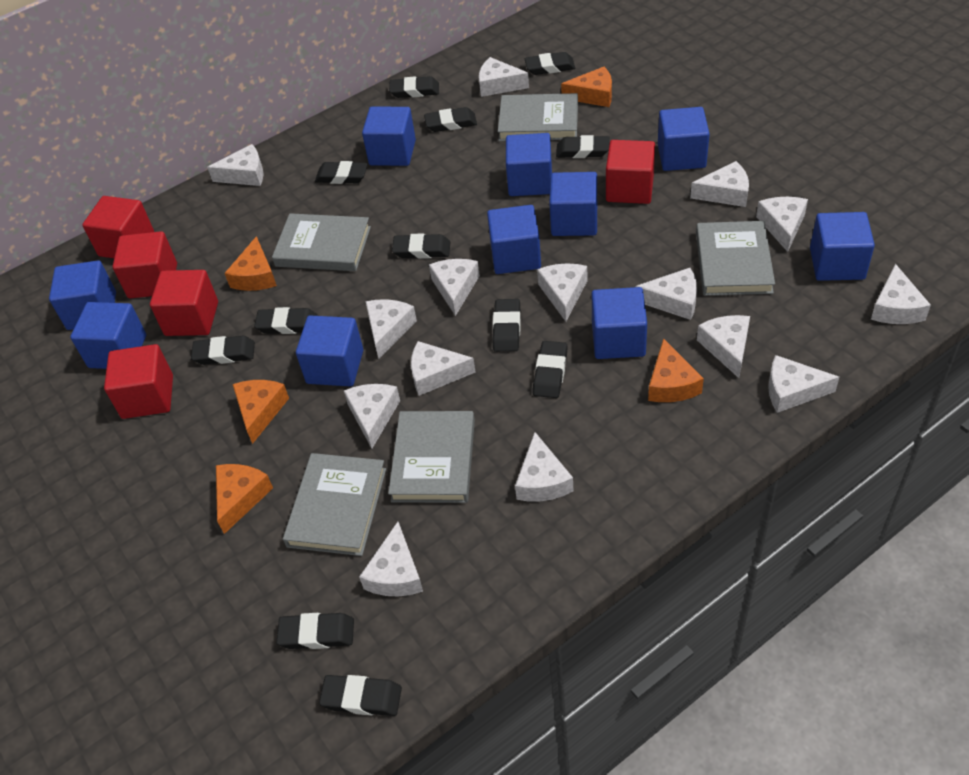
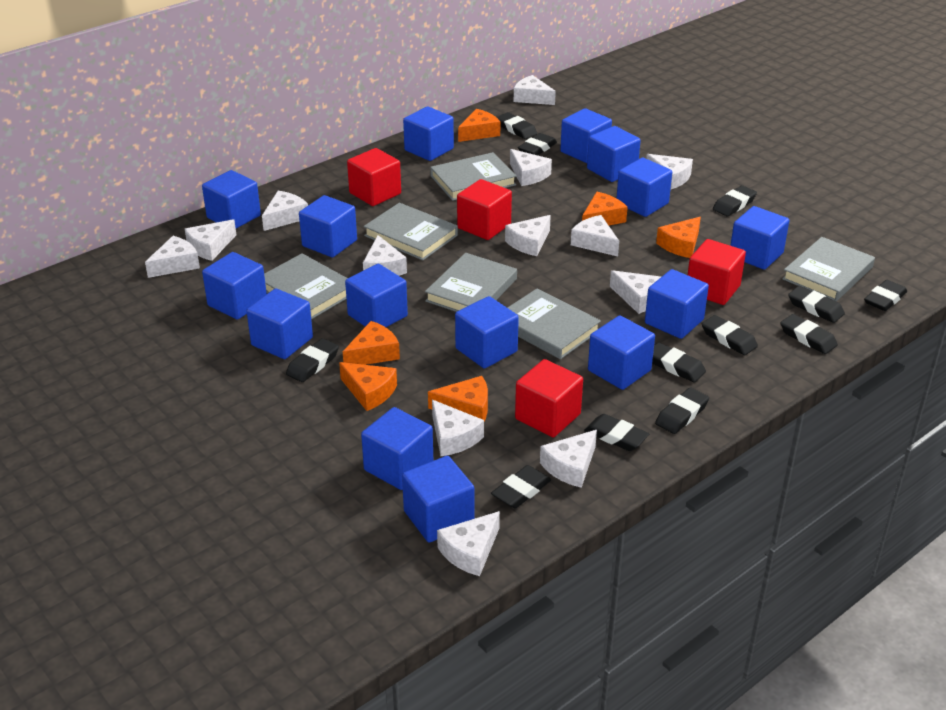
blue cube: [49,260,116,330] [70,302,146,369] [296,315,363,387] [362,107,416,166] [487,205,541,274] [506,133,552,196] [549,172,597,236] [592,287,647,359] [658,107,710,171] [810,212,875,281] = 10 -> [202,170,261,229] [202,252,267,320] [246,288,313,359] [299,195,357,257] [345,264,408,327] [361,407,433,490] [402,456,474,542] [403,106,454,161] [455,296,519,369] [560,108,612,163] [587,126,641,182] [588,315,655,390] [616,158,672,217] [645,269,709,339] [730,206,790,270] = 15
grey book: [272,213,371,271] [283,453,386,556] [388,411,475,503] [498,93,578,141] [696,221,775,296] = 5 -> [264,253,347,319] [364,203,458,260] [425,253,517,312] [430,152,516,201] [508,288,601,359] [782,237,875,301] = 6
orange cheese: [216,464,273,534] [225,236,277,291] [233,380,289,444] [561,67,612,107] [648,338,704,402] = 5 -> [339,362,397,411] [343,321,400,365] [428,376,488,421] [458,109,500,142] [582,192,628,225] [656,217,701,258] = 6
red cube: [82,196,154,258] [104,344,173,419] [113,231,177,299] [150,270,218,336] [606,140,655,204] = 5 -> [347,148,401,206] [457,179,512,240] [515,359,583,438] [688,239,746,305] = 4
white cheese: [207,144,264,186] [344,384,400,448] [359,522,423,597] [366,299,417,359] [411,341,476,396] [429,259,480,316] [479,57,529,97] [515,432,573,501] [537,264,588,321] [635,268,697,320] [690,161,749,207] [697,315,750,378] [756,197,808,252] [768,355,839,413] [871,264,931,324] = 15 -> [145,236,200,278] [185,219,236,261] [262,191,308,231] [363,235,407,276] [432,400,484,456] [437,511,500,576] [505,215,551,256] [510,149,552,186] [514,75,556,105] [540,430,597,488] [571,215,619,256] [610,270,661,314] [646,154,693,189] = 13

